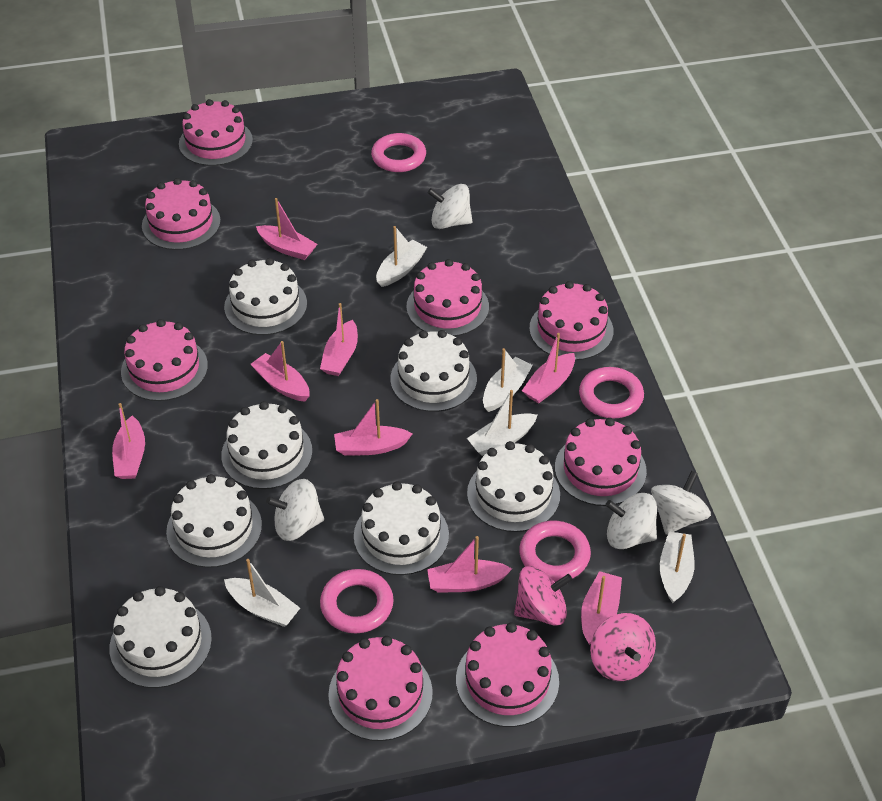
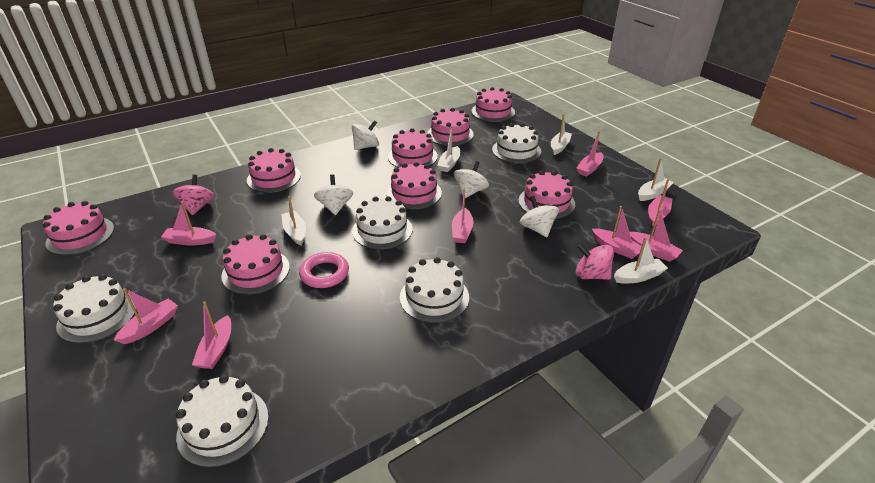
pink ring: [320,569,394,633] [371,133,426,172] [519,521,591,582] [579,367,644,419] = 4 -> [299,252,349,288] = 1
white cake: [110,586,212,688] [166,474,262,568] [221,401,312,489] [224,258,307,335] [354,481,449,575] [390,330,477,412] [467,441,560,532] = 7 -> [53,274,137,344] [176,375,269,468] [352,196,412,250] [400,257,469,323] [492,123,541,163] = 5

